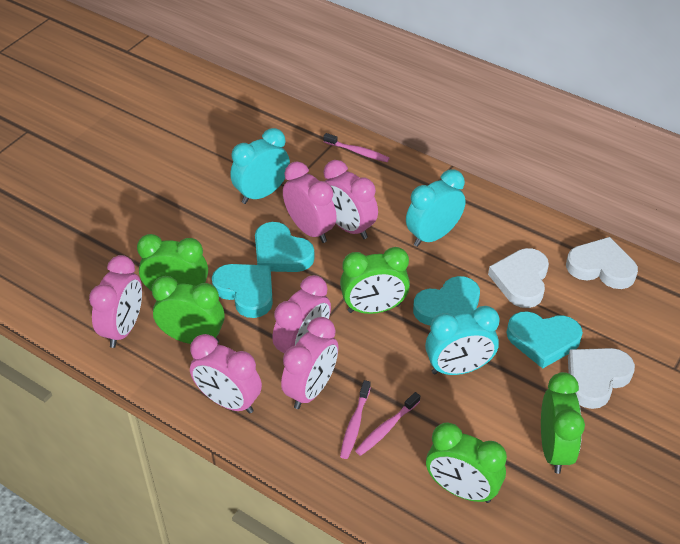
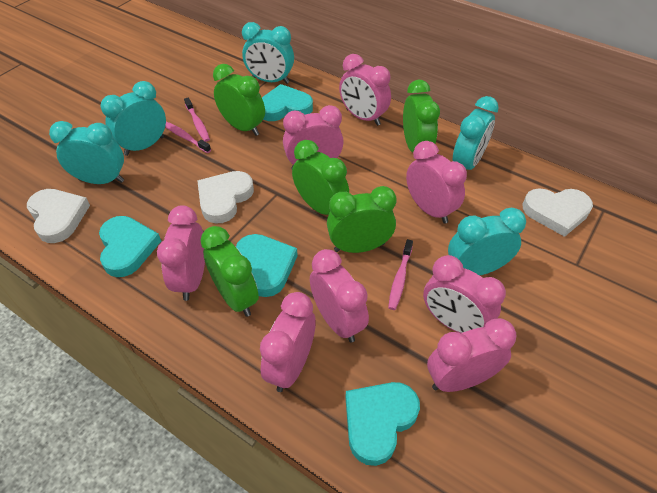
pink clock: [89,255,142,348] [190,334,262,414] [272,275,331,353] [281,317,339,409] [283,161,337,243] [323,160,378,239] = 6 -> [157,205,205,301] [260,292,316,392] [283,105,344,169] [310,249,369,343] [339,54,391,126] [406,141,467,224] [423,255,506,333] [427,318,517,392] = 8
turquoise clock: [230,128,290,204] [406,170,466,247] [425,306,500,375] = 3 -> [49,121,124,184] [101,81,166,156] [242,22,294,84] [448,208,526,275] [453,96,499,170] = 5

